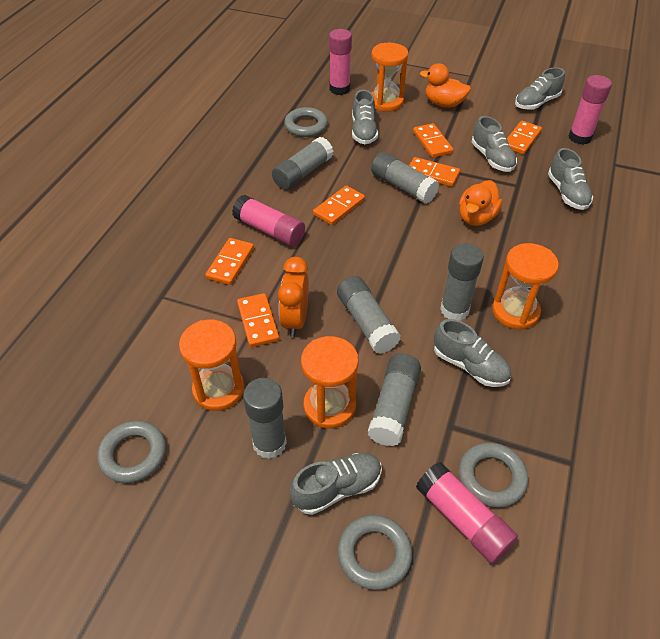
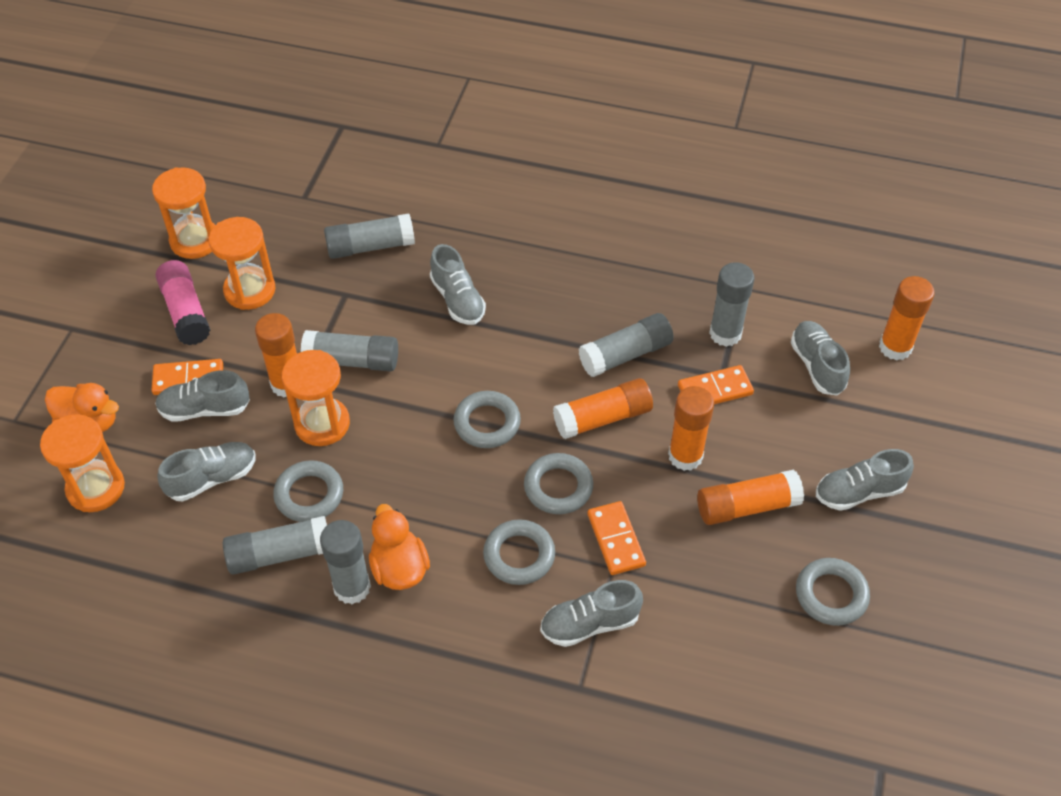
grey ring: [97,421,166,483] [284,107,328,137] [338,515,412,590] [458,442,528,508] = 4 -> [273,460,343,522] [453,391,521,448] [483,519,555,585] [524,453,593,514] [796,558,870,626] = 5
orange clock: [278,257,309,337] = 1 -> none = 0
orange domino: [205,238,254,285] [237,293,279,347] [313,185,365,225] [409,157,460,187] [413,123,453,158] [507,121,542,154] = 6 -> [151,359,223,395] [587,501,646,575] [678,365,754,404] = 3
orange glue stick: none = 0 -> [255,313,297,398] [553,378,653,439] [668,386,714,471] [697,470,804,525] [879,276,935,360] = 5
pink glue stick: [232,195,305,247] [329,29,352,95] [416,462,518,564] [569,75,612,145] = 4 -> [155,260,210,345] = 1

